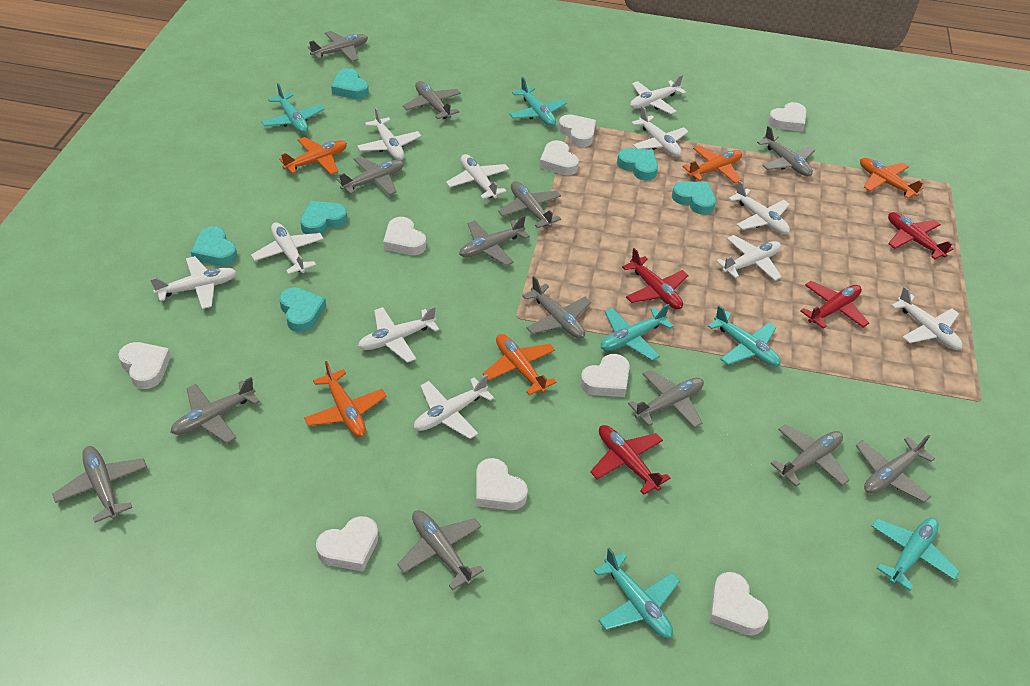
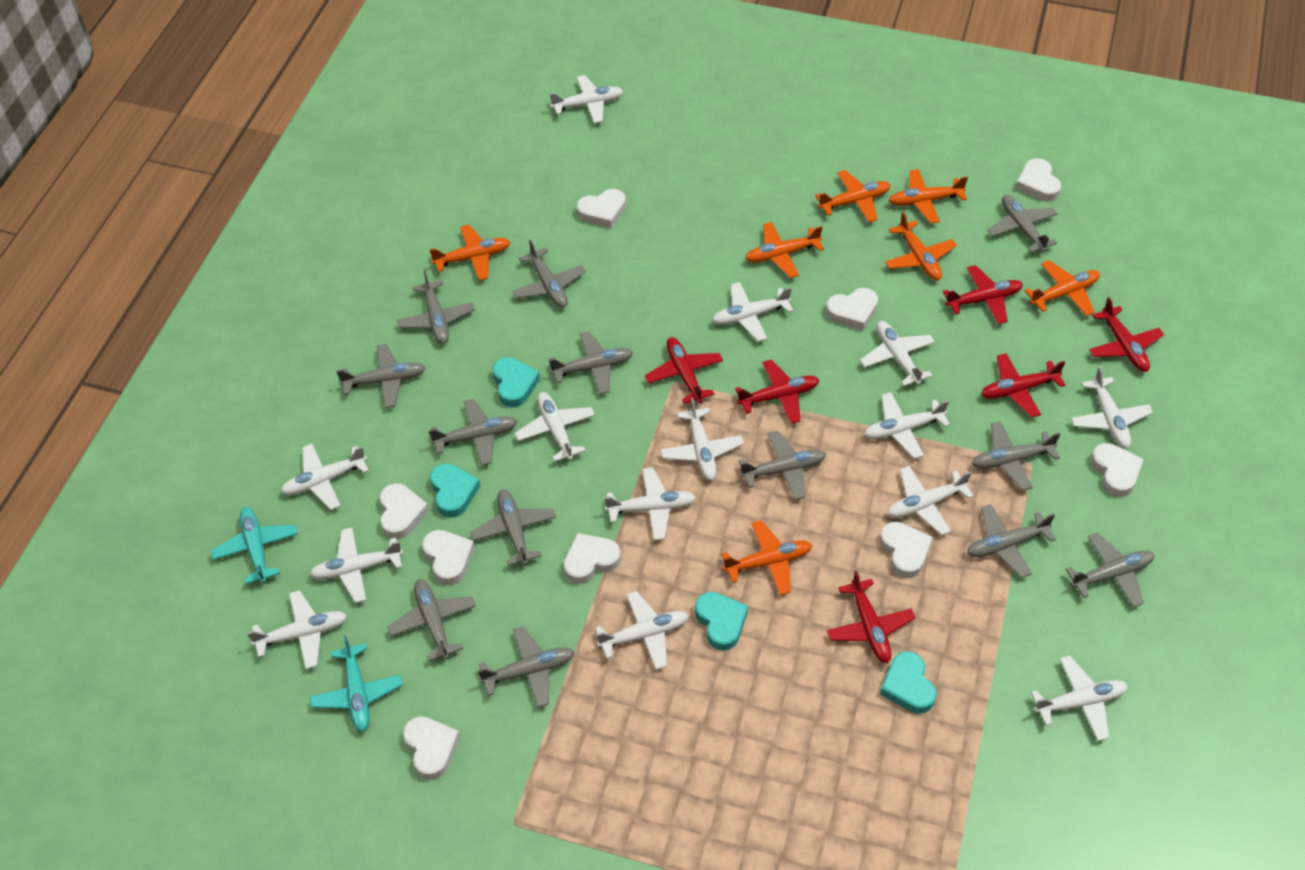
orange plane: [279,137,347,175] [304,361,387,437] [483,334,556,395] [682,145,742,184] [860,158,924,198] = 5 -> [429,225,510,281] [721,520,812,595] [745,222,824,278] [815,170,891,223] [885,212,957,280] [889,169,968,224] [1025,260,1100,316] = 7
red plane: [590,425,670,495] [622,248,689,309] [800,281,869,329] [888,212,953,259] = 4 -> [645,337,723,404] [735,359,819,424] [827,570,915,663] [943,265,1023,324] [981,353,1066,418] [1089,297,1164,372] = 6
turquoise heart: [191,226,237,266] [279,287,326,332] [300,201,347,235] [331,68,369,99] [617,148,658,181] [672,181,716,215] = 6 -> [430,463,480,518] [493,357,540,407] [695,592,748,651] [880,651,937,714] = 4
turquoise plane: [261,83,325,134] [509,77,567,126] [594,548,680,638] [601,304,674,361] [708,305,781,366] [871,517,960,591] = 6 -> [211,507,298,584] [310,635,403,732] = 2
white plane: [150,256,237,309] [251,222,324,274] [357,107,421,160] [358,306,439,363] [414,374,494,439] [446,154,509,199] [630,75,687,114] [631,106,689,157] [716,235,782,281] [728,180,790,234] [891,286,962,350] = 11 -> [247,590,347,669] [281,444,369,510] [309,527,403,603] [515,392,595,462] [550,75,623,123] [595,591,689,670] [604,468,696,540] [661,398,744,481] [712,282,793,342] [860,321,935,386] [864,392,950,459] [887,466,974,535] [1031,656,1128,741] [1071,367,1153,448] = 14

